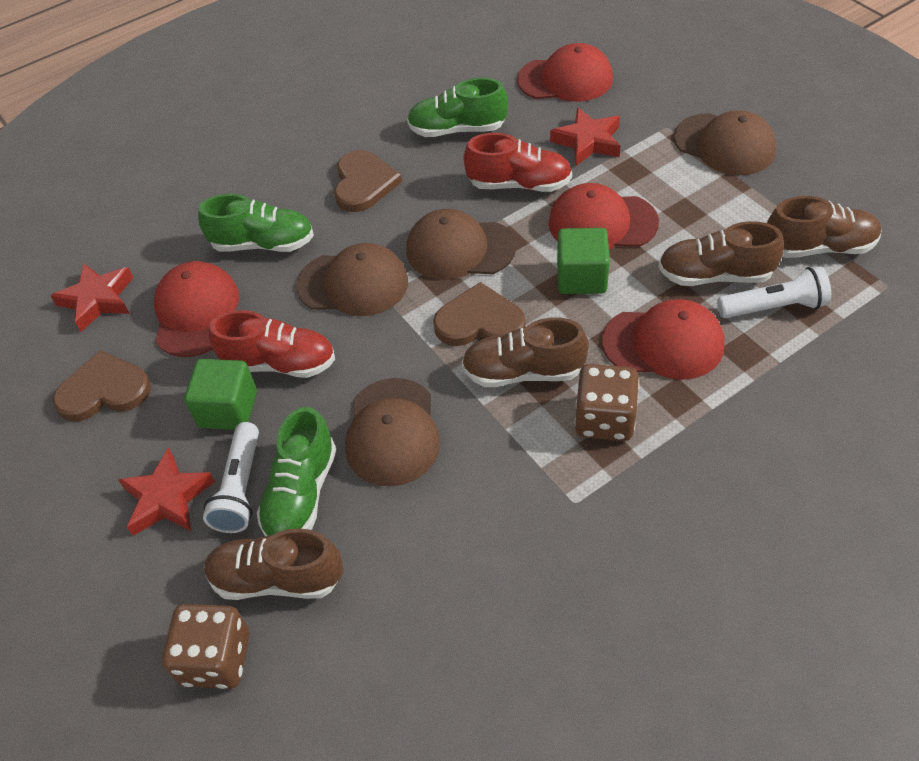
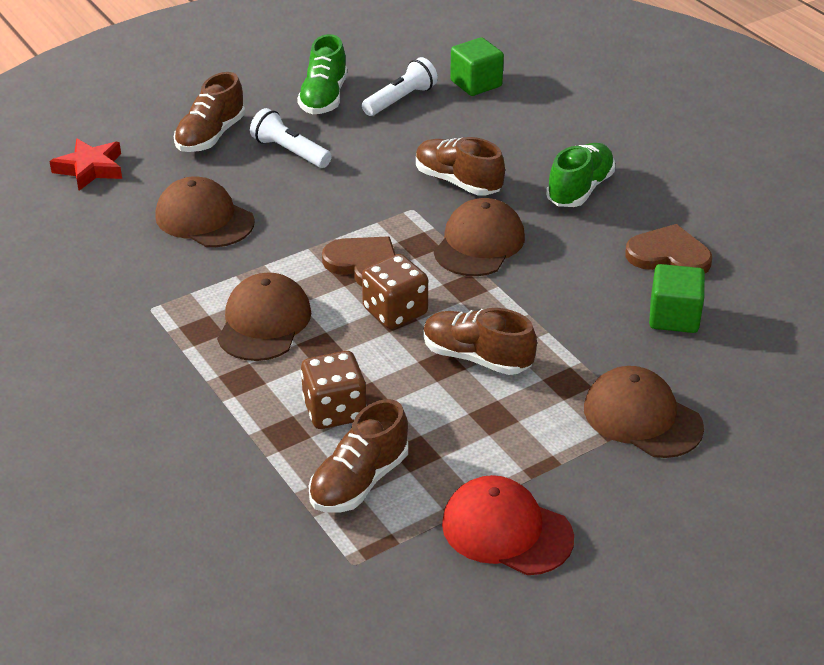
brown heart: [53,350,151,421] [334,150,402,212] [433,282,525,346] = 3 -> [322,237,396,286] [625,224,712,273] = 2
green shoe: [198,194,314,252] [257,407,336,536] [407,78,508,137] = 3 -> [297,34,347,114] [546,143,615,207] = 2
red cap: [154,261,239,357] [517,43,613,102] [548,183,659,249] [601,299,724,380] = 4 -> [442,475,574,575] = 1
red shoe: [209,310,335,378] [464,133,572,192] = 2 -> none = 0
red star: [50,263,133,332] [118,447,215,536] [550,107,621,166] = 3 -> [49,139,122,191] = 1

